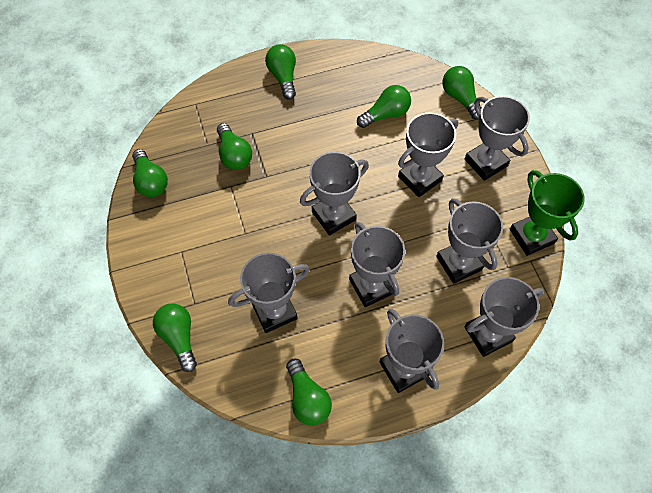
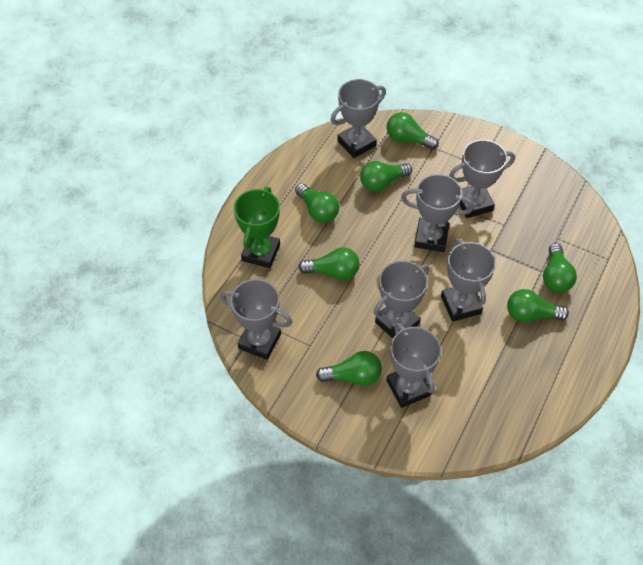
grey trophy: [228,253,310,333] [300,152,369,235] [349,222,405,307] [380,309,444,393] [398,112,458,197] [436,198,503,284] [464,277,544,357] [465,96,530,181] = 8 -> [220,279,292,360] [331,79,386,158] [374,260,429,338] [387,323,441,408] [401,174,474,252] [441,239,496,322] [449,139,515,218] = 7

